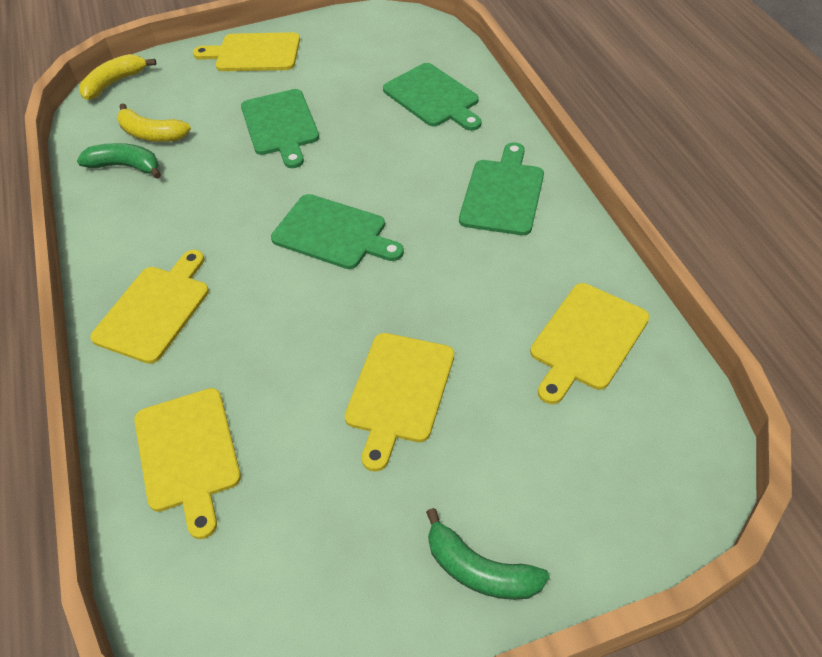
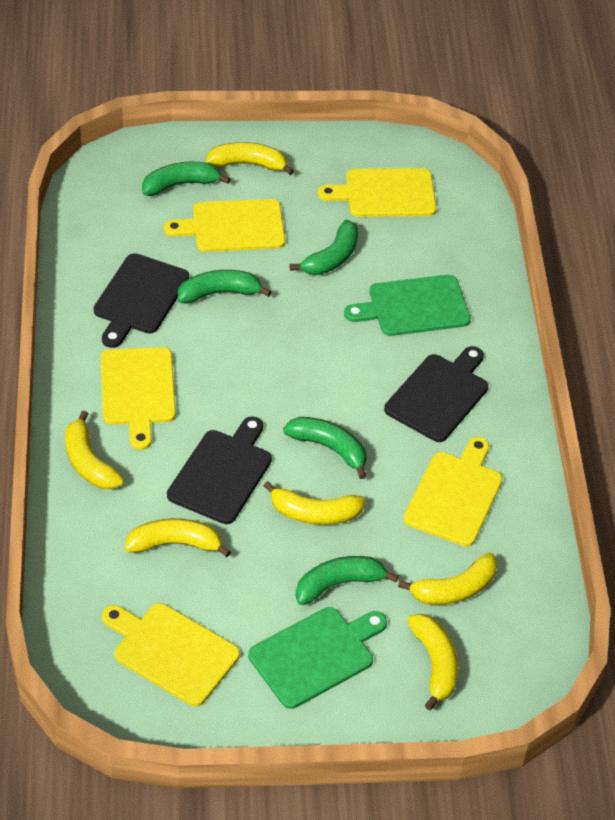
black cutting board: none = 0 -> [94,253,189,348] [167,416,272,524] [384,346,488,442] = 3
green banana: [77,143,161,179] [426,508,550,600] = 2 -> [142,162,231,196] [178,270,272,303] [283,417,367,479] [289,220,359,275] [295,556,399,605] = 5
green cutting board: [241,89,319,168] [271,194,404,269] [383,63,482,131] [459,142,544,235] = 4 -> [248,607,387,709] [344,275,471,336] = 2
yellow banana: [79,54,156,100] [117,103,191,142] = 2 -> [65,411,124,489] [125,518,231,557] [206,142,294,175] [263,481,365,525] [398,553,498,605] [407,614,458,710] = 6

